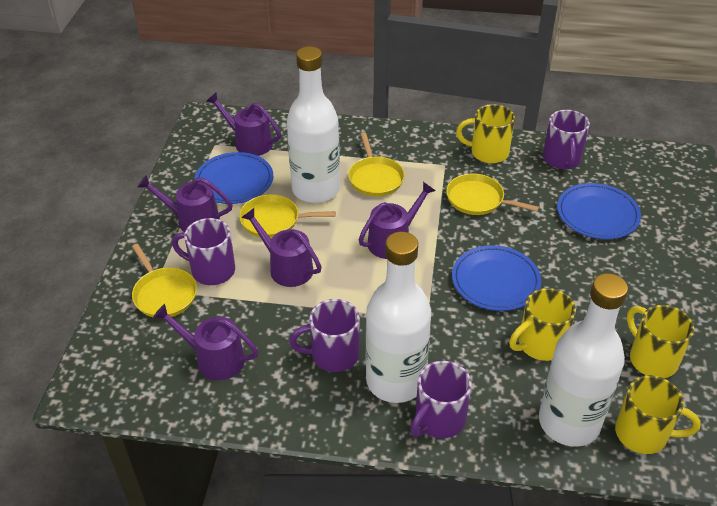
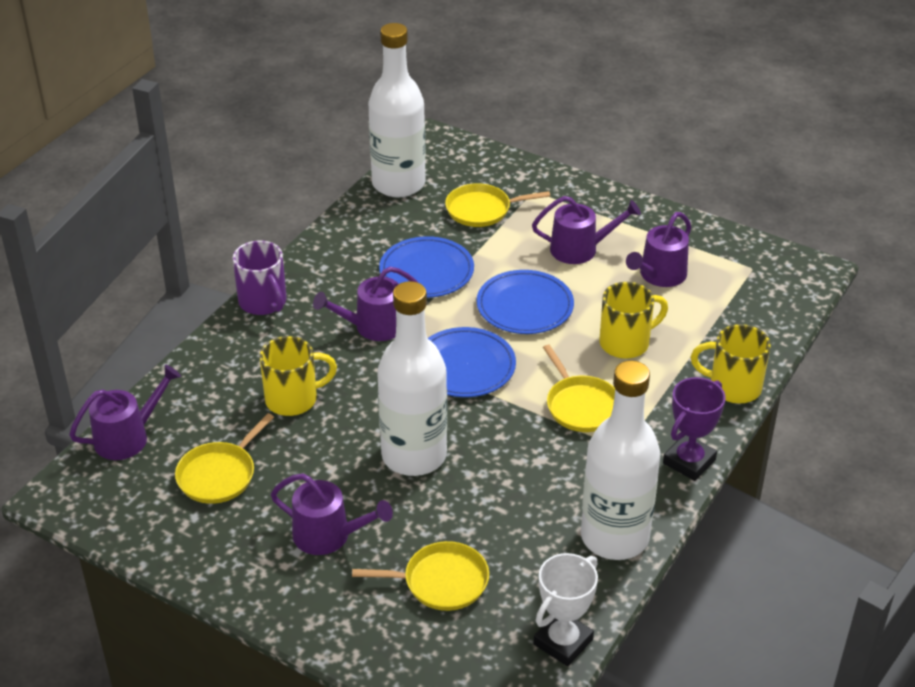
purple mug: [172,218,235,285] [289,299,360,372] [410,361,472,438] [543,110,590,169] = 4 -> [232,241,287,315] = 1
purple trophy: none = 0 -> [663,377,726,481] = 1
white trophy: none = 0 -> [533,553,598,666] = 1
yellow mug: [456,104,515,163] [509,288,576,361] [615,375,701,454] [627,305,694,378] = 4 -> [259,336,337,416] [599,282,668,359] [691,324,771,404] = 3

